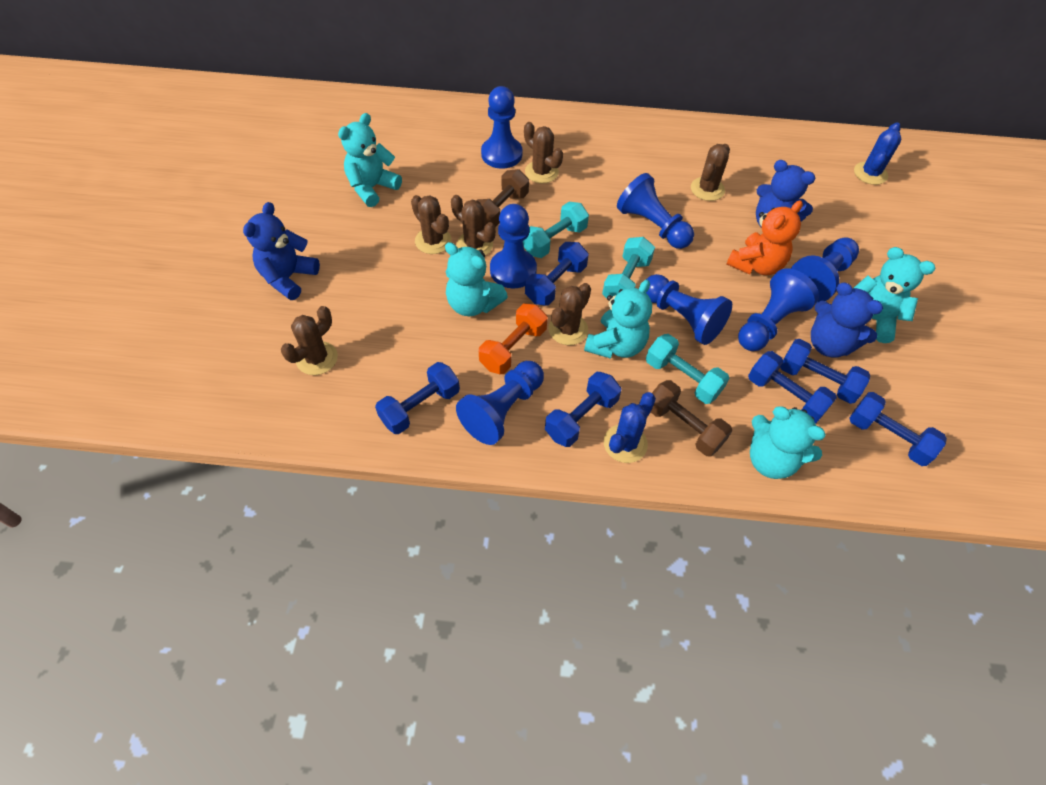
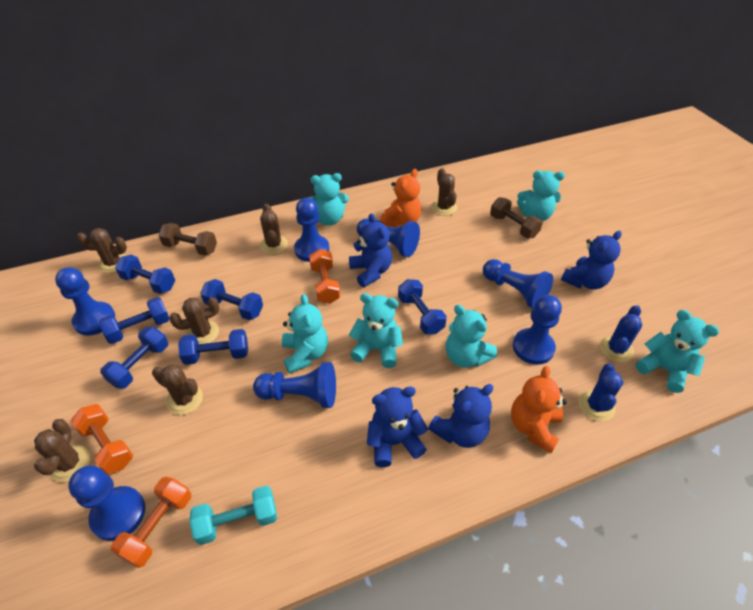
blue teddy bear: [243,202,320,300] [756,160,815,227] [811,282,883,357] = 3 -> [349,213,392,287] [367,387,428,467] [428,384,493,448] [561,231,622,290] = 4
orange dumbbell: [479,303,548,374] = 1 -> [71,404,133,475] [111,477,191,568] [309,249,340,304] = 3
orange teddy bear: [727,200,803,275] = 1 -> [380,169,421,227] [511,366,567,453] = 2
turquoise dumbbell: [523,202,589,258] [602,237,655,298] [646,334,729,404] = 3 -> [189,486,277,545] = 1
turquoise teddy bear: [338,113,402,207] [445,242,508,316] [584,280,652,359] [750,406,826,479] [854,247,936,343] = 5 -> [282,294,328,374] [309,173,349,226] [349,293,403,368] [446,305,497,368] [517,170,565,221] [636,310,719,393] = 6

